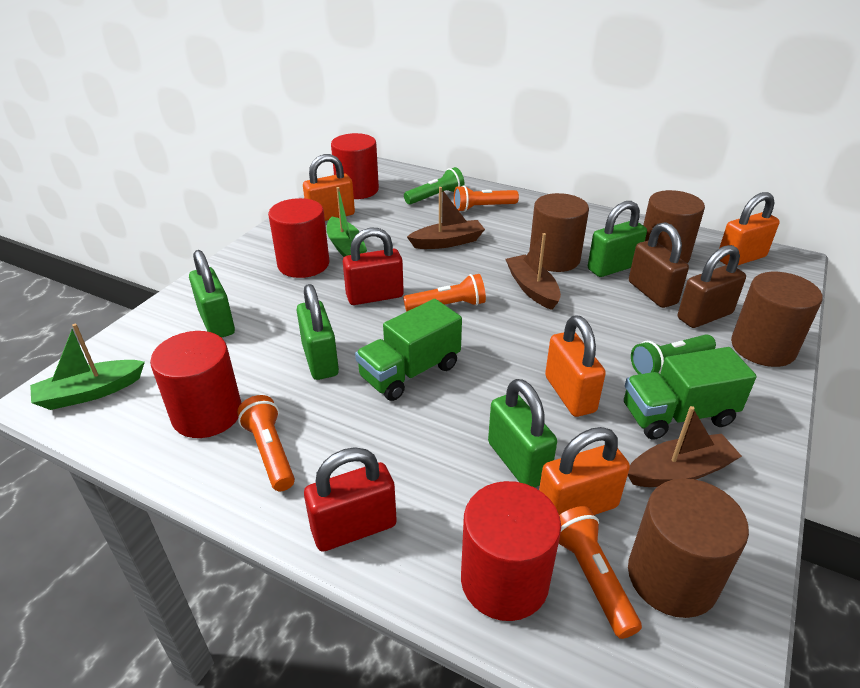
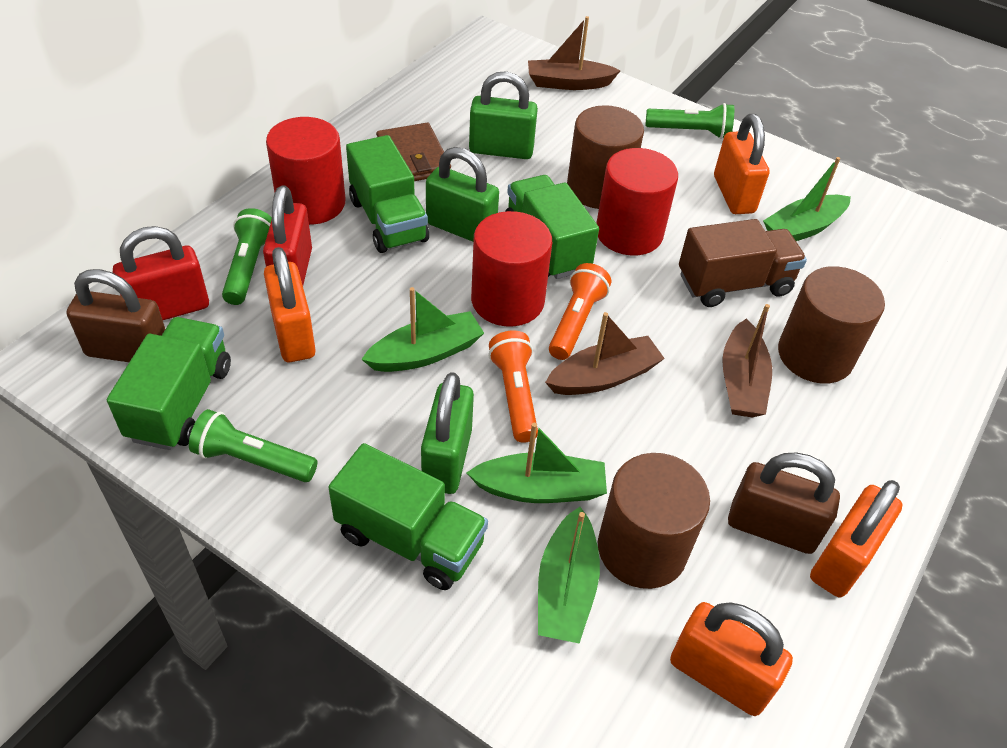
brown cylinder: [529,193,589,272] [628,478,749,618] [643,190,705,263] [731,272,823,367] = 4 -> [567,105,644,209] [598,453,710,589] [778,266,885,384] = 3
brown truck: none = 0 -> [679,219,807,307] = 1
brown wallet: none = 0 -> [376,123,451,181] = 1
green boat: [30,324,145,410] [327,187,367,257] = 2 -> [361,287,484,372] [467,423,607,503] [538,507,600,644] [763,157,851,241] = 4
green flashlight: [404,167,465,205] [631,334,716,374] = 2 -> [189,409,318,482] [222,208,272,305] [645,103,734,139] = 3
green padlock: [189,250,235,338] [297,284,339,380] [488,379,557,487] [588,201,647,277] = 4 -> [421,372,474,494] [426,147,499,242] [469,71,538,159] = 3
green truck: [355,299,462,401] [624,347,757,440] = 2 -> [107,317,231,450] [328,443,488,590] [346,135,429,253] [505,175,599,279] = 4
orange flashlight: [237,395,295,491] [403,274,486,311] [454,185,519,212] [559,506,642,639] = 4 -> [488,331,538,443] [549,263,611,360] = 2
red cylinder: [150,331,241,438] [268,198,329,278] [331,133,379,199] [461,481,561,621] = 4 -> [266,117,346,225] [471,211,552,327] [596,148,678,255] = 3

